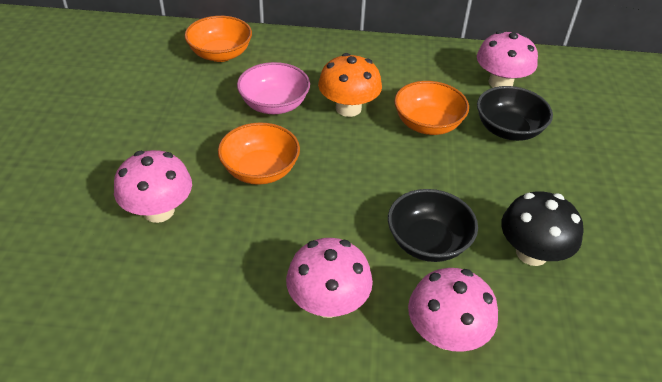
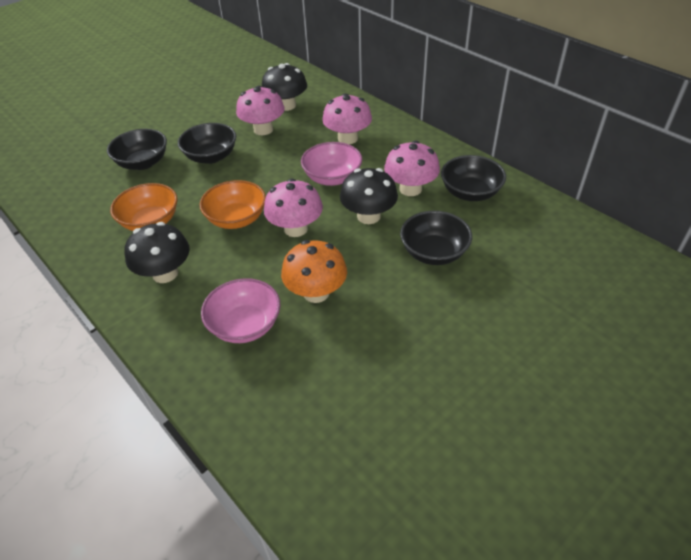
black bowl: [388,189,478,262] [477,86,553,141] = 2 -> [107,129,167,170] [178,123,236,164] [400,211,472,265] [441,155,506,201] = 4
black mushroom: [501,191,583,266] = 1 -> [124,222,190,283] [262,63,307,111] [340,168,398,224] = 3
orange bowl: [185,16,252,62] [218,122,300,185] [394,81,469,135] = 3 -> [110,183,178,231] [199,180,266,229] = 2
pink bowl: [237,62,310,114] = 1 -> [201,278,280,343] [301,142,362,186] = 2

